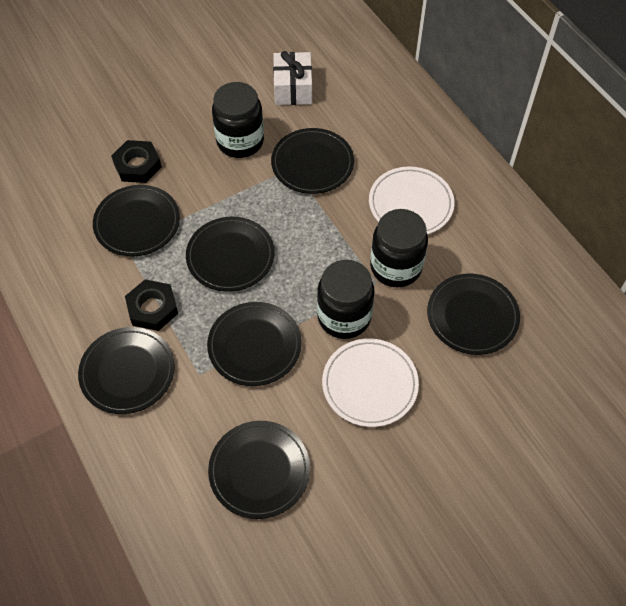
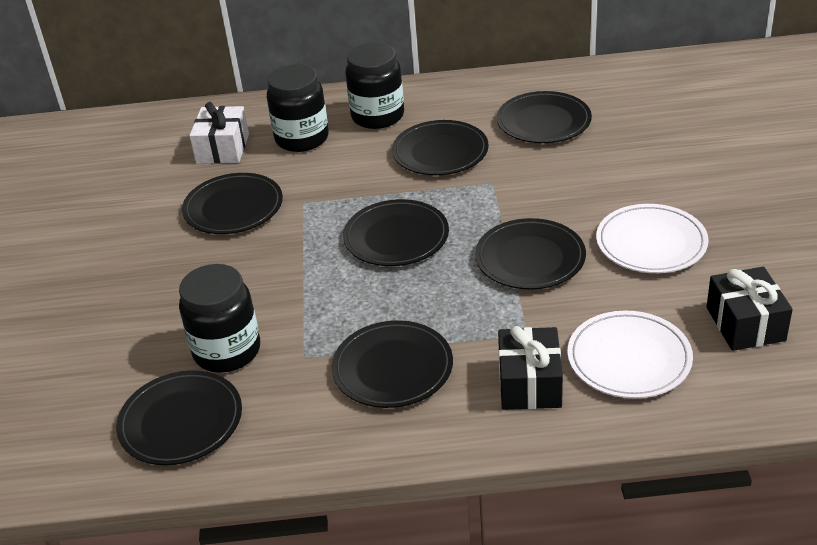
black gift: none = 0 -> [498,326,563,410] [707,267,793,351] = 2
black nut: [111,140,162,183] [125,279,178,331] = 2 -> none = 0

